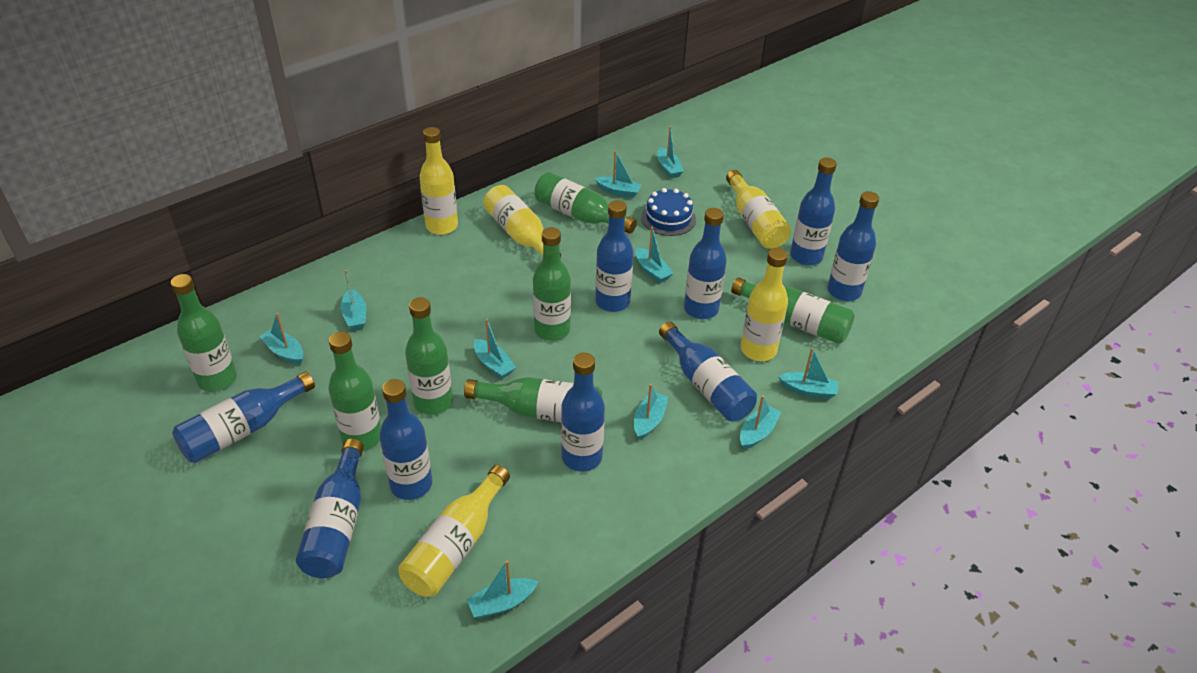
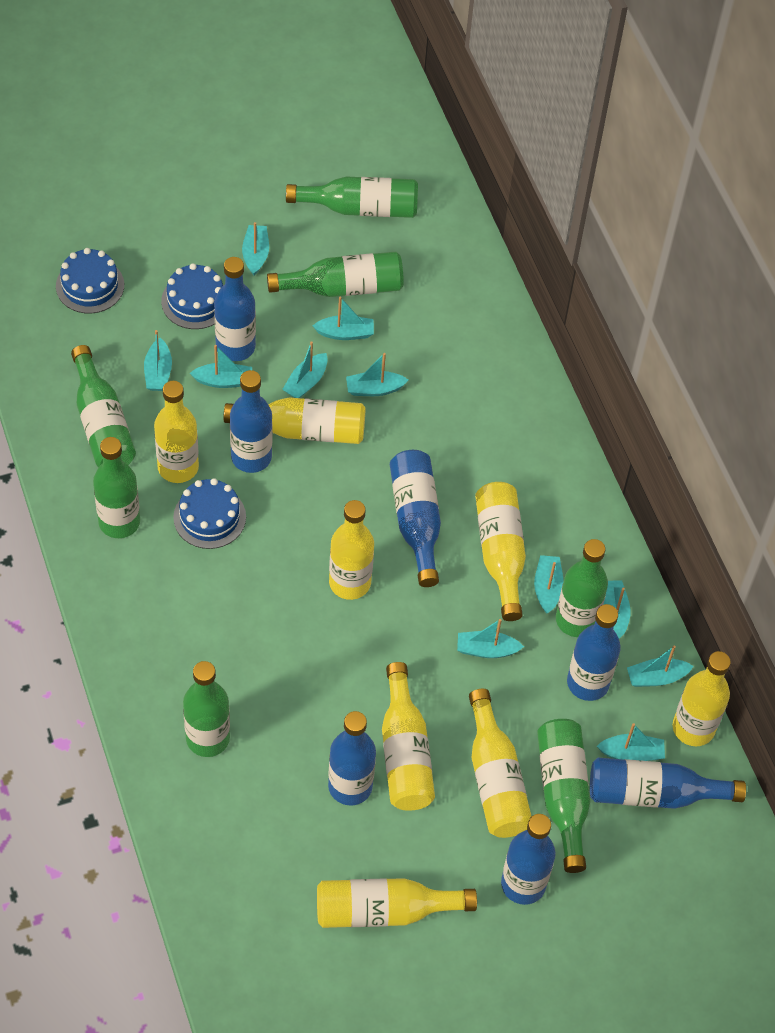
blue bottle: [172,371,315,463] [296,439,364,578] [379,379,432,500] [561,352,605,472] [595,200,634,312] [659,322,757,421] [684,208,727,319] [790,158,837,265] [827,191,879,301] = 9 -> [214,257,256,361] [230,370,273,473] [328,711,376,805] [390,450,441,587] [501,814,556,905] [567,604,621,701] [590,758,746,809] = 7
blue cake: [641,188,696,236] = 1 -> [56,248,124,313] [161,263,223,329] [173,478,246,549] = 3
turquoise boat: [259,313,303,365] [341,270,366,330] [467,560,539,619] [474,319,516,379] [595,150,642,198] [634,384,668,440] [636,227,674,283] [657,126,684,178] [740,395,782,450] [778,348,839,399] = 10 -> [144,330,172,391] [190,345,252,388] [242,222,269,276] [282,341,328,398] [313,297,374,340] [346,353,408,396] [457,619,524,658] [534,555,563,614] [597,723,665,761] [603,580,631,639] [627,645,694,687] = 11
yellow bottle: [398,465,510,597] [420,127,458,235] [483,185,561,258] [726,170,791,249] [741,248,788,361] = 5 -> [154,381,199,483] [224,397,365,444] [317,878,477,928] [329,500,374,600] [382,662,435,811] [469,689,532,838] [475,482,526,621] [673,651,731,746] = 8

